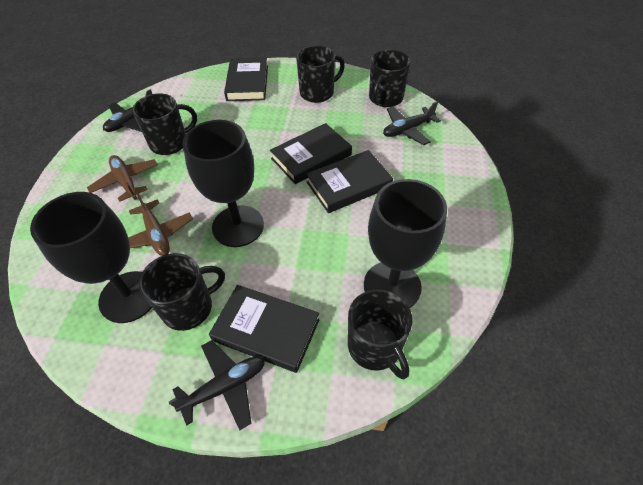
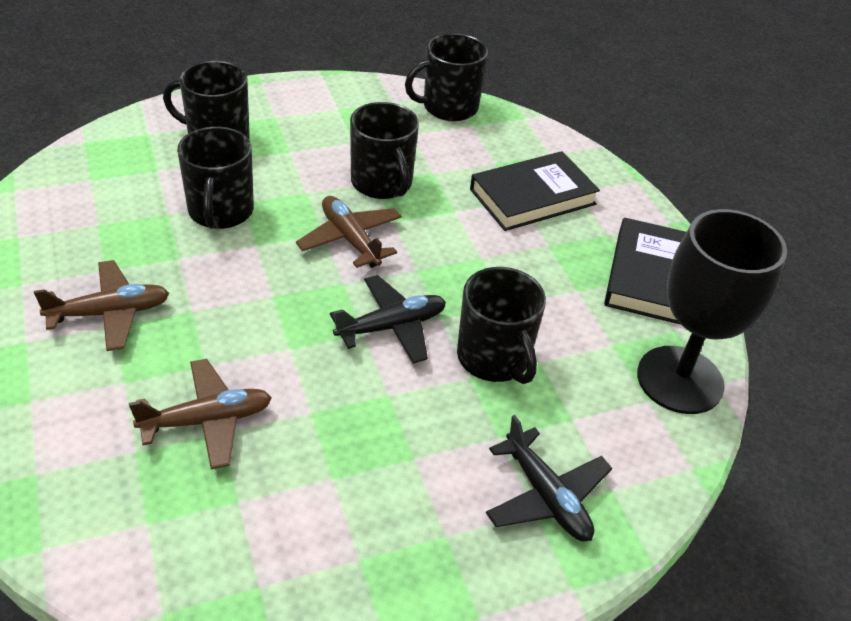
black book: [209,285,320,373] [224,57,268,101] [270,123,352,184] [306,150,393,213] = 4 -> [470,151,600,231] [604,218,686,325] = 2
black goblet: [30,192,152,323] [182,120,264,247] [364,179,447,308] = 3 -> [637,209,787,414] = 1
black plane: [103,89,152,132] [169,340,265,430] [383,101,441,145] = 3 -> [330,275,446,364] [486,415,612,541] = 2
brown plane: [87,155,158,202] [128,192,193,256] = 2 -> [34,260,169,351] [129,359,272,469] [296,196,402,268] = 3

